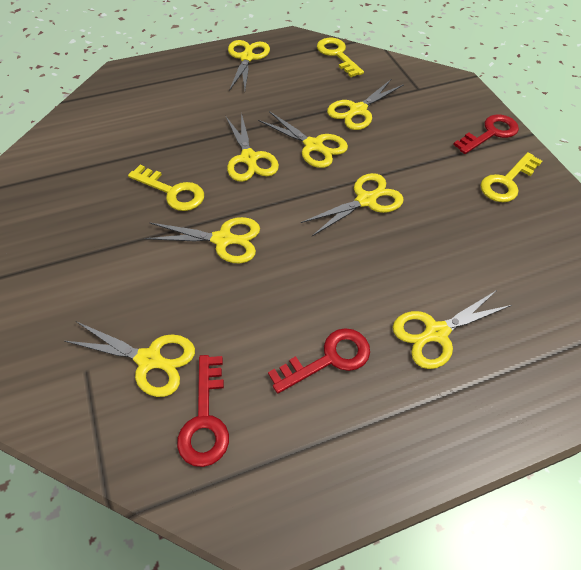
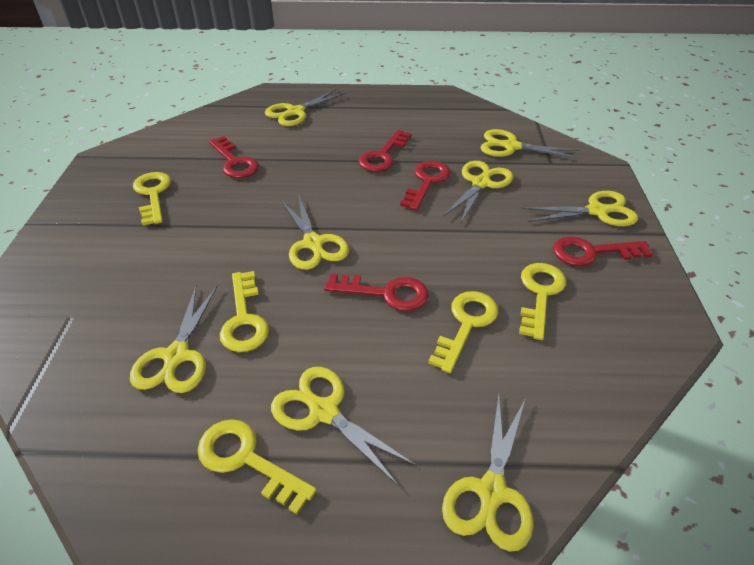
red key: [177,355,229,467] [268,328,370,394] [453,115,519,154] = 3 -> [209,136,259,178] [324,273,429,311] [359,130,412,172] [400,161,451,211] [553,236,653,266] = 5
yellow key: [128,165,204,211] [317,38,364,77] [480,152,542,202] = 3 -> [133,172,171,225] [197,419,317,514] [220,271,269,352] [428,291,498,373] [519,263,566,340] = 5

